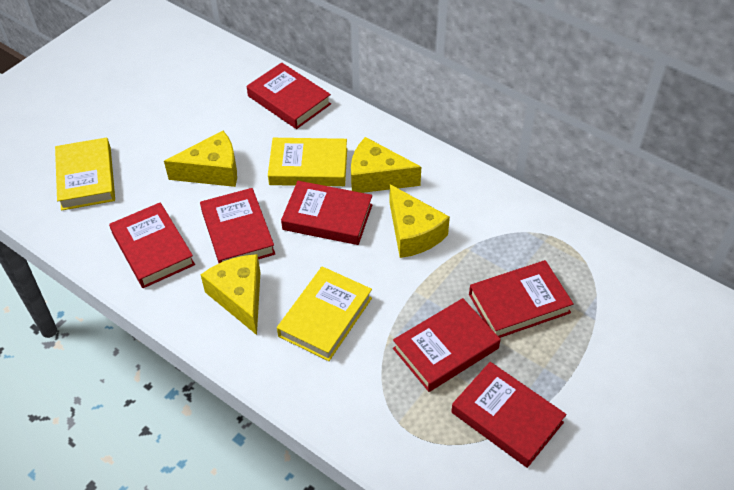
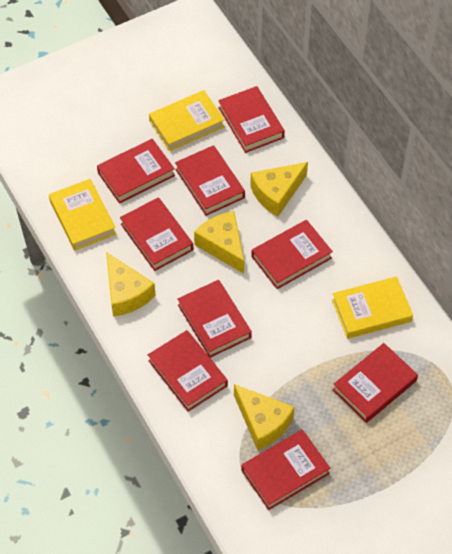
red book: [109,202,195,288] [200,188,275,263] [247,62,331,129] [281,181,372,245] [393,298,500,392] [451,362,567,468] [469,260,574,338] = 7 -> [97,139,175,204] [120,197,193,271] [148,330,228,412] [175,145,245,216] [178,280,252,358] [218,86,285,153] [241,429,331,510] [251,220,333,289] [333,343,418,423] = 9

